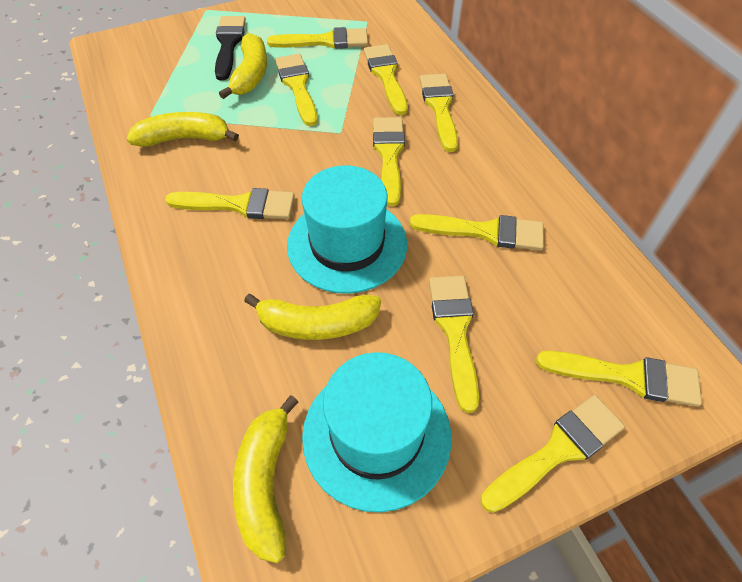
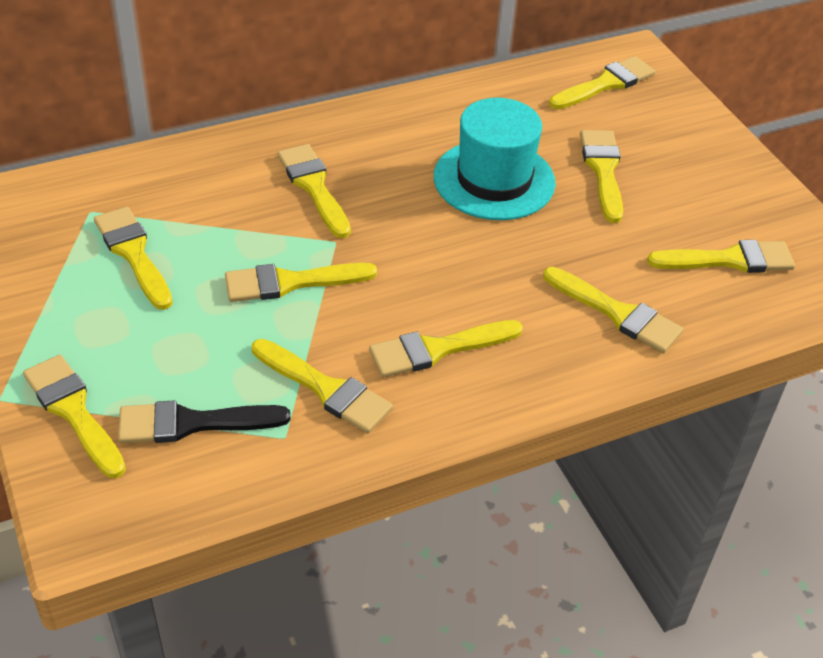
turquoise hat: [287,165,407,294] [302,352,452,512] = 2 -> [434,98,556,220] = 1
yellow banana: [127,112,239,147] [219,33,267,99] [233,395,299,563] [244,294,381,340] = 4 -> none = 0

